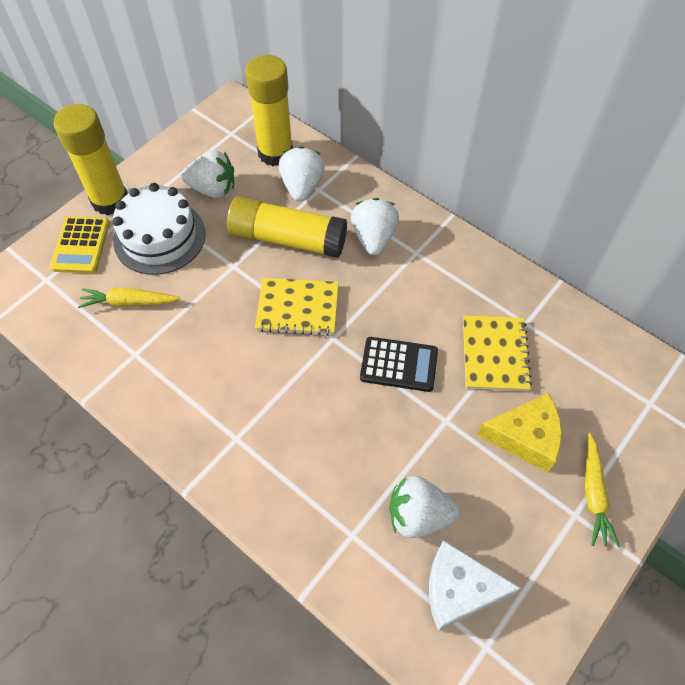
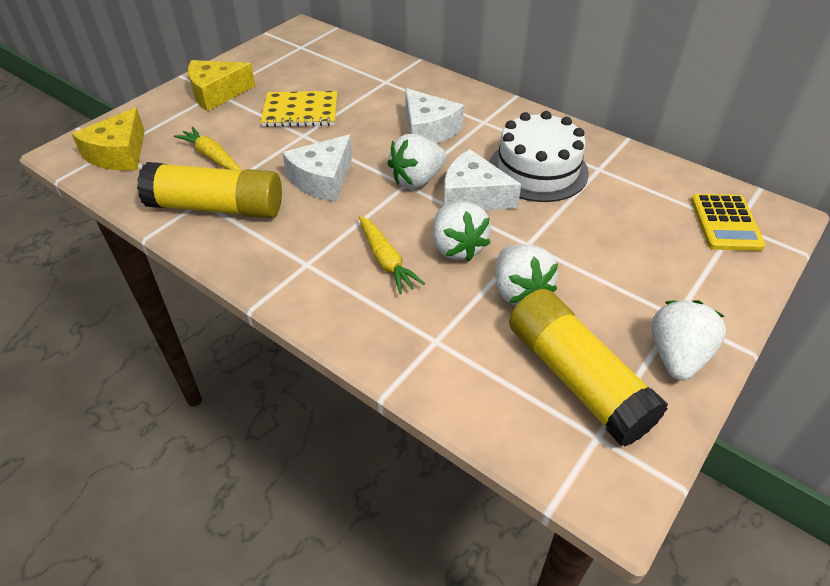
black calculator: [360,337,438,392] = 1 -> none = 0
white cheese: [429,540,521,631] = 1 -> [282,135,352,202] [405,88,464,144] [444,149,521,210] = 3
yellow cheese: [477,393,562,472] = 1 -> [72,107,145,171] [188,60,255,111] = 2
yellow glue stick: [54,104,128,215] [227,196,347,258] [245,55,293,166] = 3 -> [137,162,282,218] [509,289,668,446] = 2
yellow notebook: [255,278,339,336] [463,316,532,391] = 2 -> [261,91,337,127] = 1

